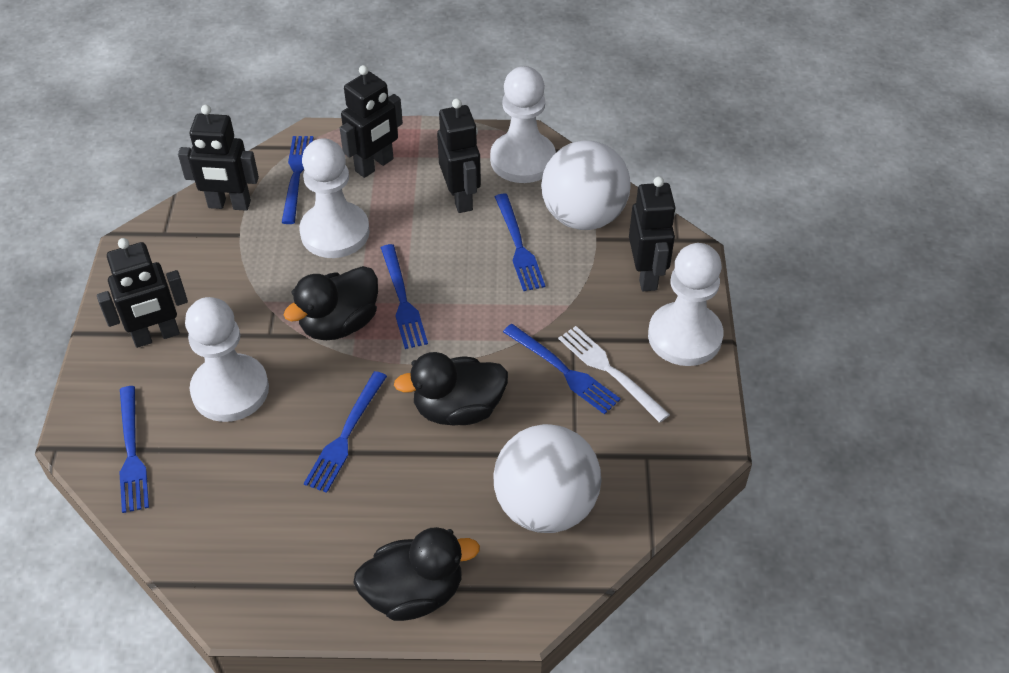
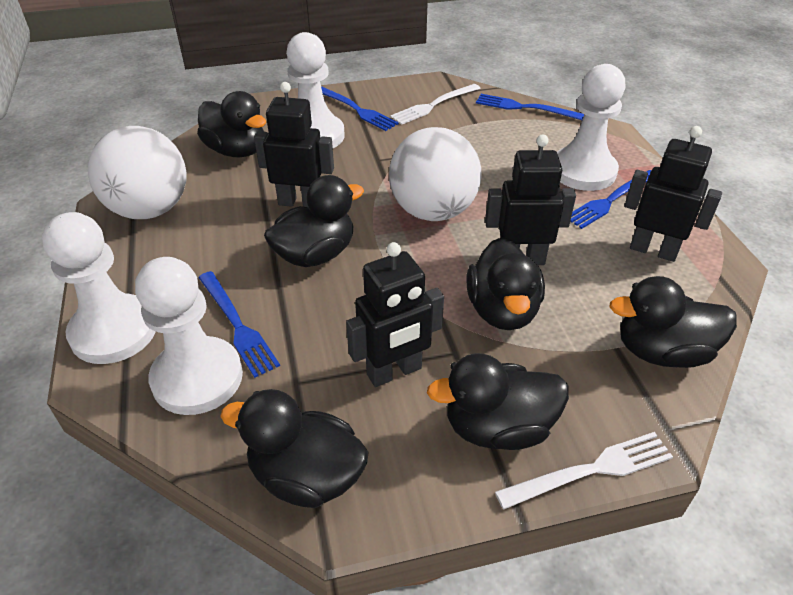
black duck: [283,266,378,340] [353,527,480,621] [394,352,508,426] = 3 -> [197,91,266,157] [220,389,369,508] [264,175,364,267] [427,353,569,450] [466,237,545,330] [609,276,737,368] = 6
black robot: [97,238,188,348] [178,105,259,211] [340,65,403,178] [437,99,481,213] [629,177,676,291] = 5 -> [254,82,334,207] [346,242,444,387] [485,134,576,265] [624,126,722,262] = 4
blue fork: [119,386,149,513] [282,136,314,224] [304,371,387,493] [381,244,428,349] [495,194,545,291] [503,324,621,414] = 6 -> [198,271,280,378] [321,86,399,131] [476,94,584,120] [570,170,652,229] = 4
white fork: [558,326,670,423] = 1 -> [390,84,481,125] [495,432,673,509] = 2

